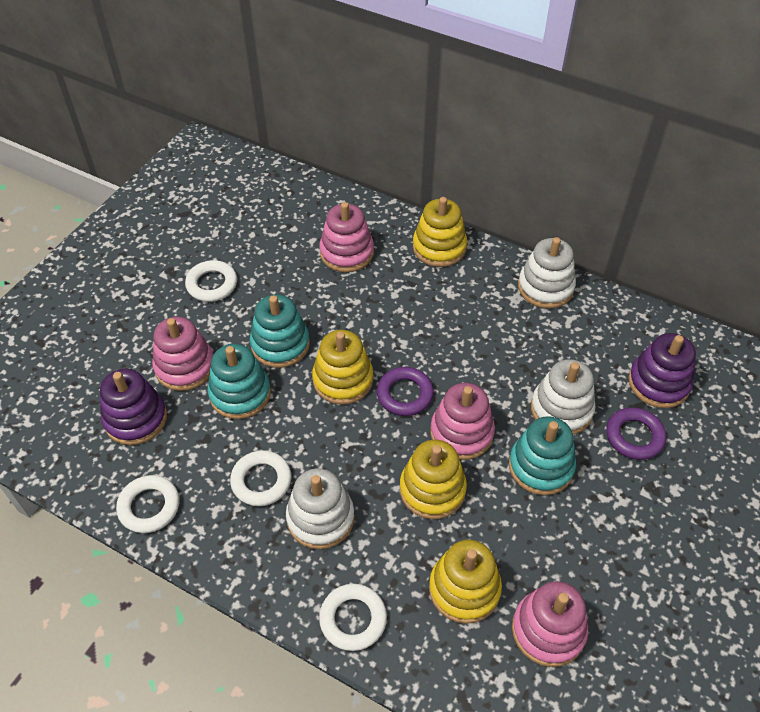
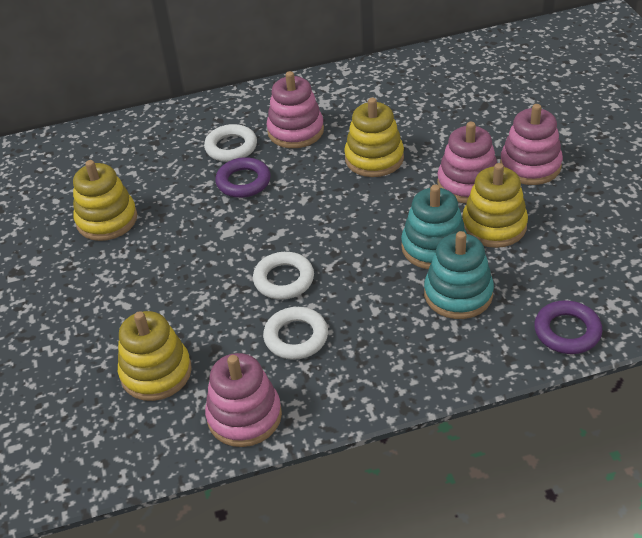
purple stacking toy: [100,369,167,445] [628,333,696,408] = 2 -> none = 0
turquoise stacking toy: [208,344,271,419] [250,295,310,368] [509,416,576,495] = 3 -> [401,185,467,269] [424,231,494,319] = 2
white ring: [116,475,179,533] [185,260,237,302] [230,450,291,506] [319,584,387,651] = 4 -> [204,124,257,162] [253,252,314,300] [263,307,328,360] = 3
white stacking toy: [286,468,355,549] [518,237,576,309] [531,359,596,435] = 3 -> none = 0

